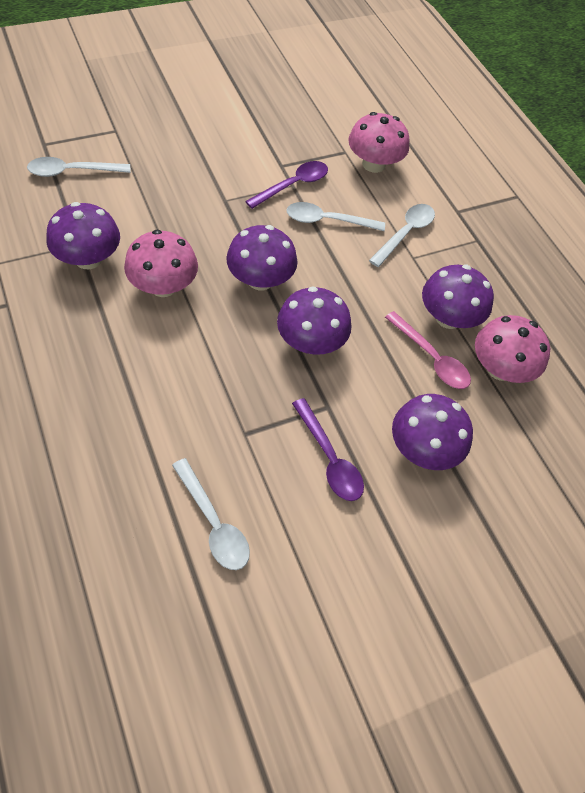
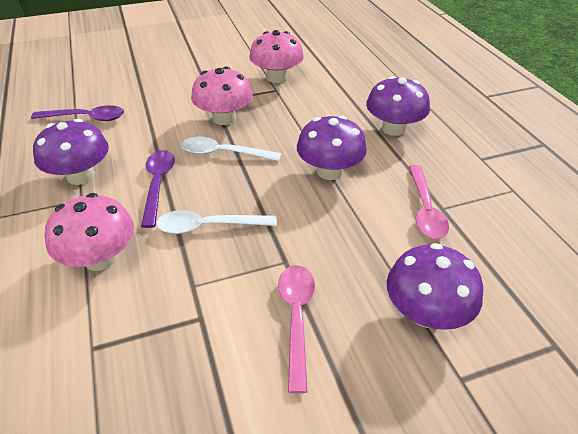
pink spoon: [385,311,471,389] = 1 -> [278,265,315,393] [409,165,449,239] = 2
purple mushroom: [46,202,120,269] [226,225,298,290] [277,286,352,355] [392,394,473,470] [422,265,494,329] = 5 -> [33,119,109,185] [297,115,367,180] [366,76,430,136] [387,243,483,330] = 4
white spoon: [27,157,130,177] [172,458,250,570] [286,202,385,231] [369,204,435,267] = 4 -> [156,210,277,234] [181,137,282,161] = 2

